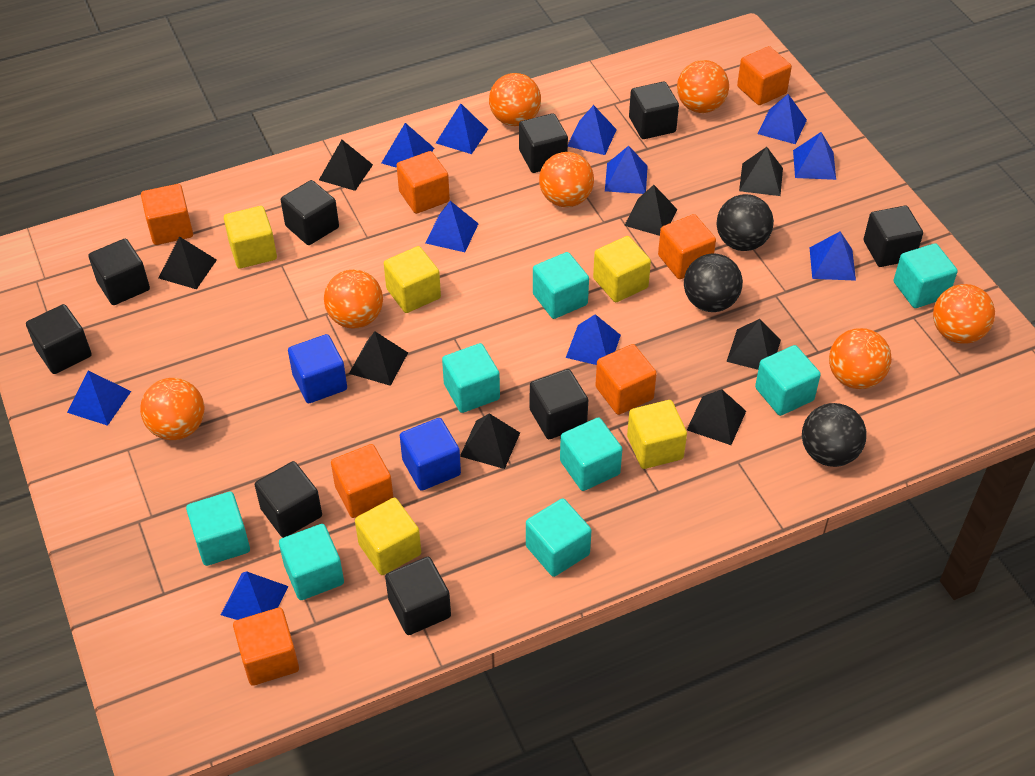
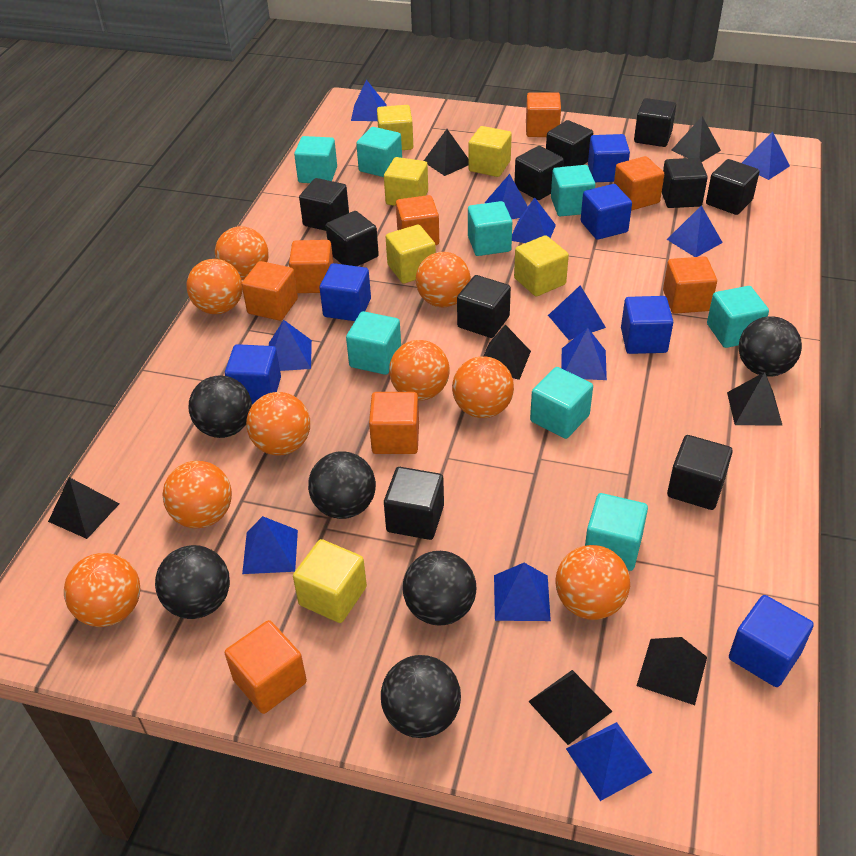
black ball: [684,254,743,312] [717,194,774,251] [802,403,867,467] = 3 -> [155,545,230,619] [189,375,252,438] [308,451,376,519] [381,655,461,738] [403,551,476,626] [738,317,802,377] = 6
black cube: [26,304,92,374] [88,239,150,305] [255,461,322,538] [281,180,339,245] [385,557,451,635] [519,113,568,173] [530,369,588,439] [629,82,679,139] [864,206,923,267] = 9 -> [299,178,349,231] [326,211,379,266] [384,467,444,540] [457,275,511,338] [515,146,564,200] [546,120,593,167] [634,98,676,147] [662,158,708,208] [667,435,733,510] [706,159,760,215] = 10
black pyramid: [159,236,217,289] [319,140,373,191] [349,332,408,386] [460,413,520,469] [624,185,677,236] [687,389,746,445] [726,319,781,370] [739,147,783,196] = 8 -> [48,477,120,539] [424,129,468,176] [483,325,531,380] [528,670,613,745] [637,637,707,705] [672,116,721,162] [727,372,783,426] = 7
blue cube: [288,334,347,403] [400,418,461,491] = 2 -> [225,344,281,404] [320,263,371,321] [581,184,632,240] [588,134,630,182] [621,296,673,354] [729,595,814,687] = 6
orange ball: [140,378,205,440] [324,270,383,328] [489,73,541,126] [539,152,594,207] [677,60,729,113] [829,328,892,389] [933,284,995,344] = 7 -> [64,553,141,627] [162,461,232,528] [187,259,243,314] [215,226,269,280] [246,392,310,456] [389,340,450,401] [416,252,471,307] [452,356,514,418] [556,545,630,620] = 9
orange cube: [141,184,193,245] [233,608,299,686] [331,444,394,518] [397,151,450,214] [595,344,657,415] [658,214,716,279] [737,46,792,105] = 7 -> [225,620,307,714] [242,261,298,321] [289,240,333,293] [369,392,419,454] [396,195,439,245] [526,92,561,137] [614,156,664,210] [663,256,717,314] = 8
yellow cube: [224,206,277,269] [355,498,421,575] [384,246,441,313] [593,236,651,302] [627,400,687,469] = 5 -> [293,539,367,623] [377,105,413,150] [384,157,428,206] [385,225,436,284] [468,126,512,177] [514,235,569,296] = 6

